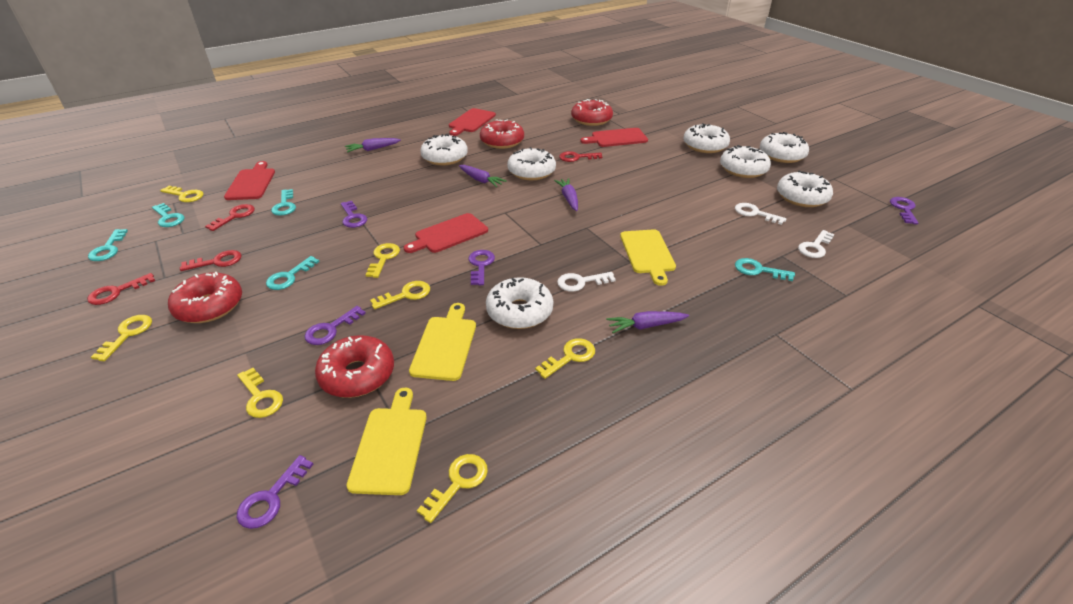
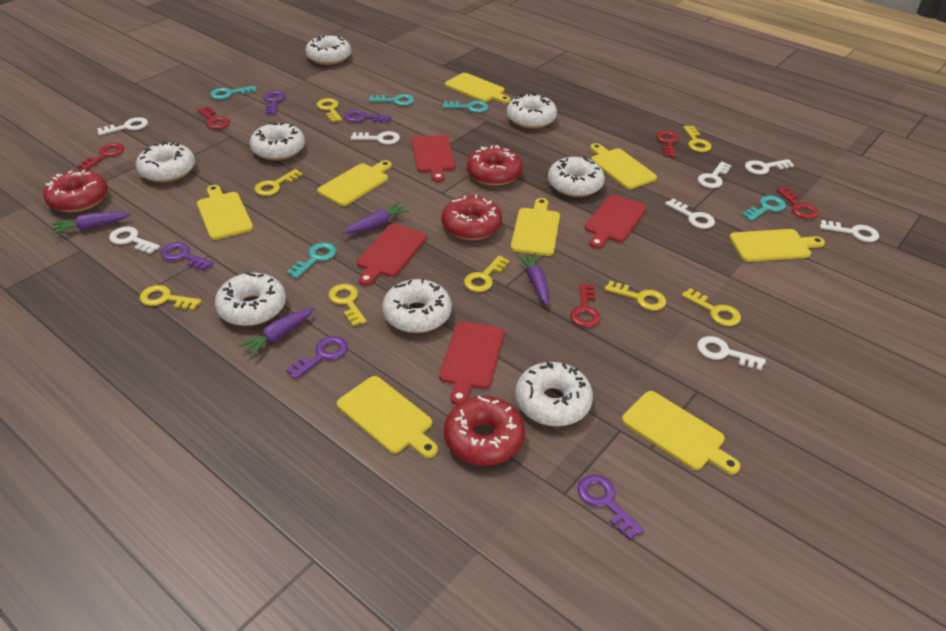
red key: [87,273,155,305] [180,250,242,271] [205,204,255,231] [559,151,602,162] = 4 -> [78,143,124,170] [198,106,230,129] [570,284,601,328] [656,130,679,157] [776,187,818,219] = 5
white donut: [420,134,468,165] [486,277,553,329] [507,147,556,180] [683,123,730,153] [720,145,771,178] [760,132,809,163] [777,171,833,207] = 7 -> [136,141,195,182] [215,272,286,326] [250,122,305,160] [306,35,351,65] [382,278,452,333] [507,93,557,129] [515,362,593,426] [548,156,605,197] = 8
white key: [557,272,616,292] [735,203,787,225] [798,230,834,258] = 3 -> [97,117,148,135] [109,227,160,254] [351,131,400,144] [665,198,715,229] [697,336,766,371] [698,161,732,188] [745,159,794,175] [820,220,879,242] = 8
yellow cutting board: [346,388,427,495] [409,303,476,381] [620,229,676,286] = 3 -> [197,185,253,240] [317,160,392,206] [337,376,438,458] [445,73,510,103] [511,198,560,256] [590,143,657,189] [622,391,740,474] [729,229,825,262] = 8
yellow key: [91,315,152,361] [160,186,204,202] [237,368,283,418] [366,243,400,278] [370,281,430,309] [417,454,488,523] [535,338,595,379] = 7 -> [140,285,202,310] [254,169,303,196] [317,98,342,122] [328,284,367,326] [464,255,510,292] [604,281,666,311] [681,288,741,326] [683,126,712,152] = 8

